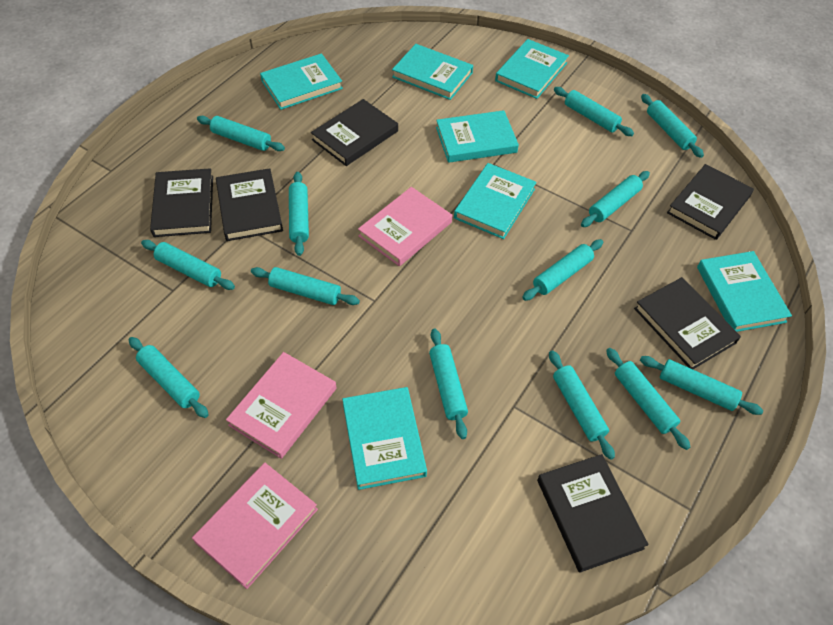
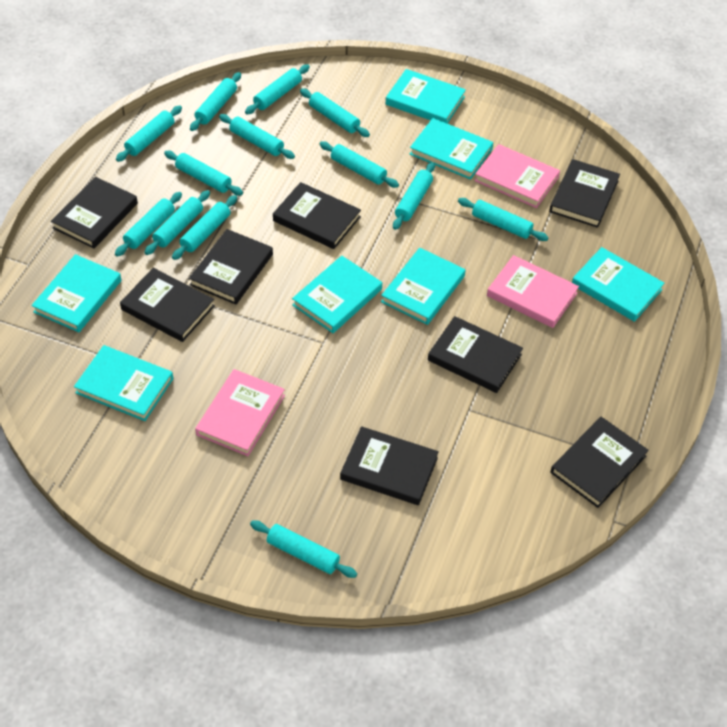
black book: [150,168,213,237] [216,168,283,241] [311,99,398,166] [537,454,648,573] [634,277,741,369] [667,164,754,240] = 6 -> [51,177,138,249] [120,268,215,342] [189,229,273,305] [273,182,361,249] [340,426,439,505] [428,316,523,393] [549,159,620,228] [550,417,649,508] = 8

